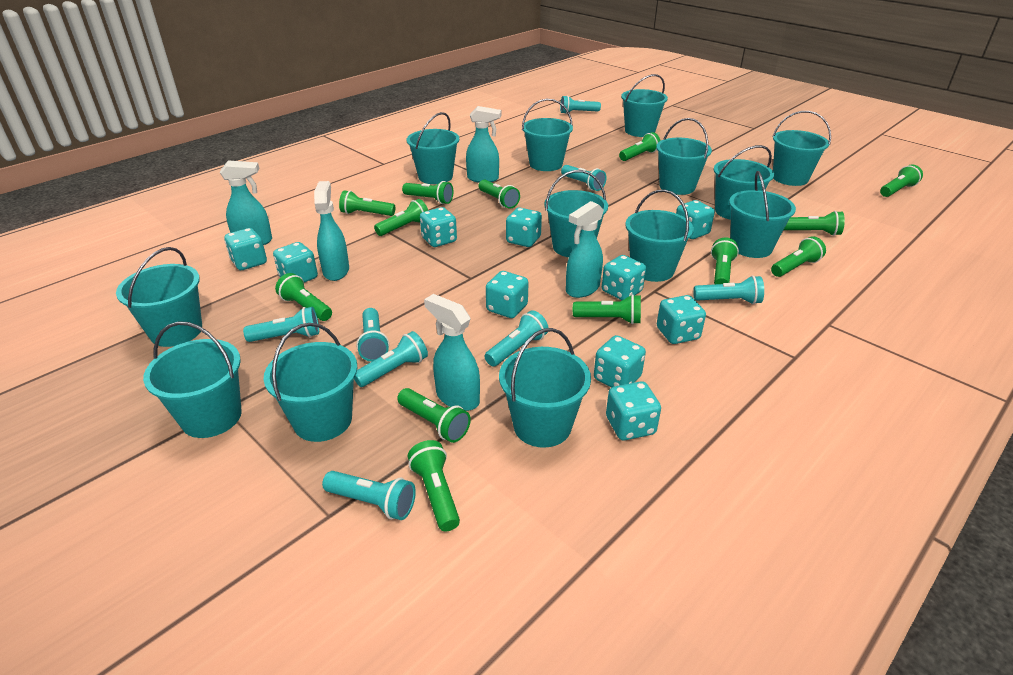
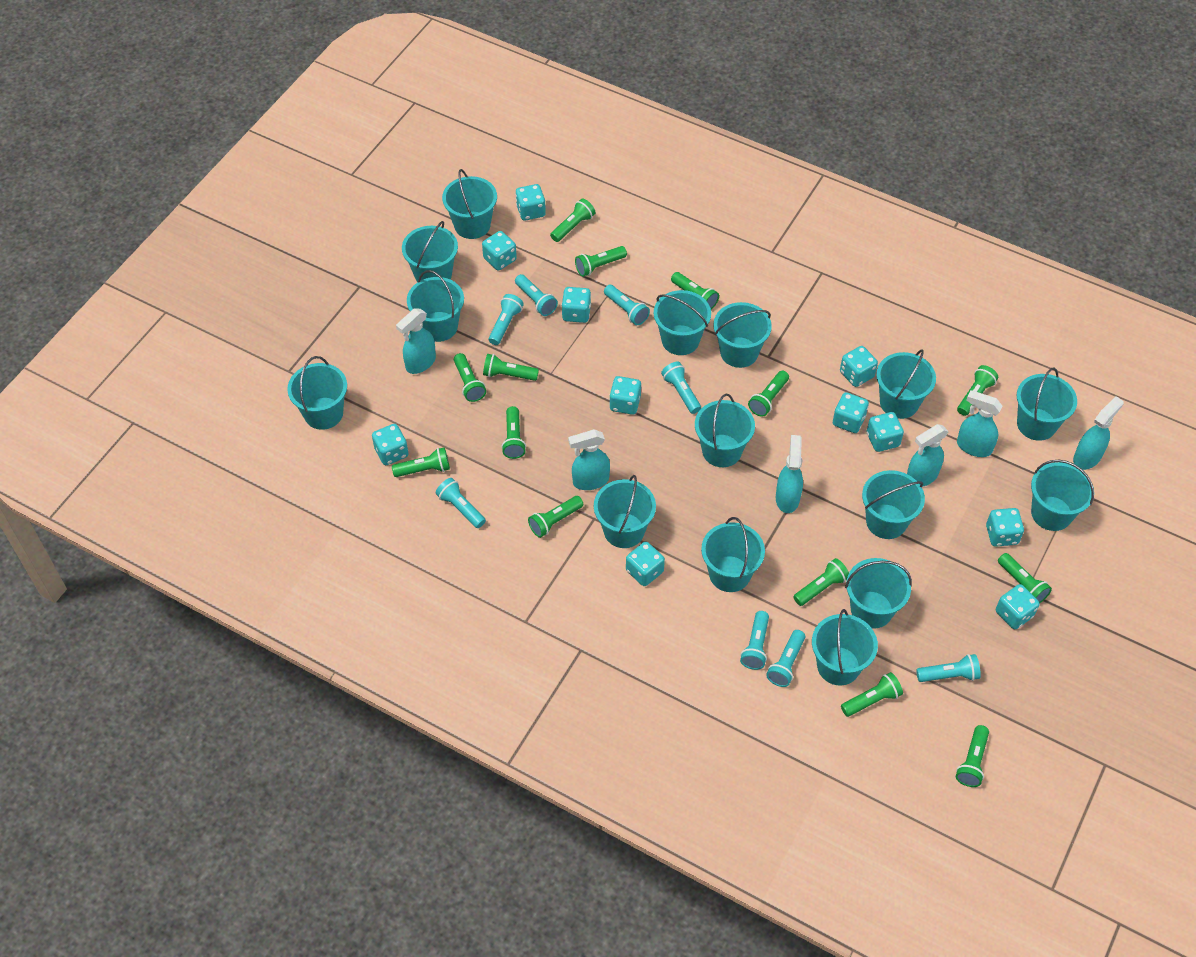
green flashlight: [275,273,332,321] [339,190,395,216] [374,199,428,236] [397,388,471,443] [402,181,453,204] [408,440,460,531] [479,180,520,209] [573,294,641,324] [619,132,660,161] [711,237,739,284] [771,236,826,277] [784,211,845,236] [880,165,923,197] = 13 -> [392,447,450,477] [454,353,486,402] [483,354,539,381] [501,406,526,459] [528,496,583,538] [550,198,595,242] [575,246,627,277] [671,272,719,309] [748,371,789,417] [793,558,849,606] [841,672,903,717] [956,725,989,787] [957,365,998,416] [998,553,1052,603] = 14
turquoise bucket: [116,247,202,347] [143,321,242,438] [263,323,357,442] [407,112,459,184] [499,328,591,448] [522,99,573,171] [544,170,608,257] [621,74,668,137] [625,189,694,282] [656,118,712,195] [714,145,774,220] [729,171,796,258] [772,111,831,186] = 13 -> [287,356,347,430] [402,221,458,283] [407,270,464,342] [442,169,497,239] [594,475,656,548] [654,290,711,355] [695,394,755,467] [701,517,765,592] [713,302,772,368] [812,609,878,685] [845,558,912,629] [862,470,925,539] [876,349,936,419] [1017,367,1077,441] [1031,460,1094,531] = 15
turquoise dice: [224,228,267,270] [273,242,318,282] [420,207,457,247] [486,271,528,318] [506,208,542,247] [594,335,646,387] [602,255,646,300] [606,381,661,440] [657,295,706,344] [676,200,715,239] = 10 -> [372,424,408,465] [482,231,517,271] [515,184,546,221] [562,287,591,323] [609,376,641,415] [626,542,665,586] [833,392,869,433] [840,346,878,387] [867,412,904,452] [986,508,1024,547] [996,584,1040,629] = 11
turquoise spray bottle: [219,160,272,245] [314,181,349,281] [424,294,480,411] [466,106,501,183] [566,201,604,298] = 5 -> [396,308,436,374] [568,429,610,490] [776,435,803,513] [907,424,949,487] [957,390,1002,457] [1073,396,1124,470] = 6

